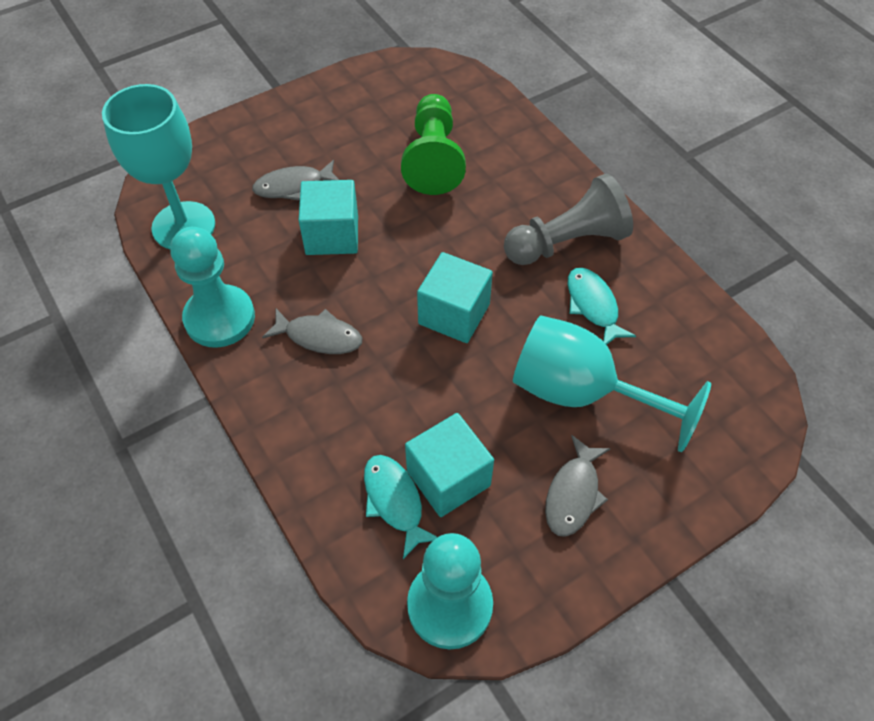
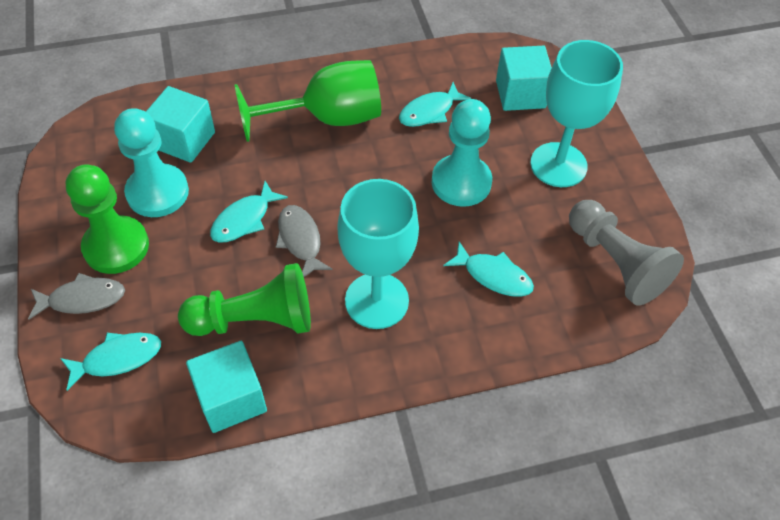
green goblet: none = 0 -> [235,60,381,142] = 1
green pawn: [401,94,466,195] = 1 -> [66,164,149,274] [178,263,311,336] = 2
grey fish: [252,160,339,201] [262,309,362,354] [545,435,611,537] = 3 -> [28,273,125,320] [276,205,333,277] = 2
turquoise fish: [364,455,437,559] [568,268,636,345] = 2 -> [60,333,161,391] [210,181,288,242] [399,82,472,127] [443,241,534,297] = 4

